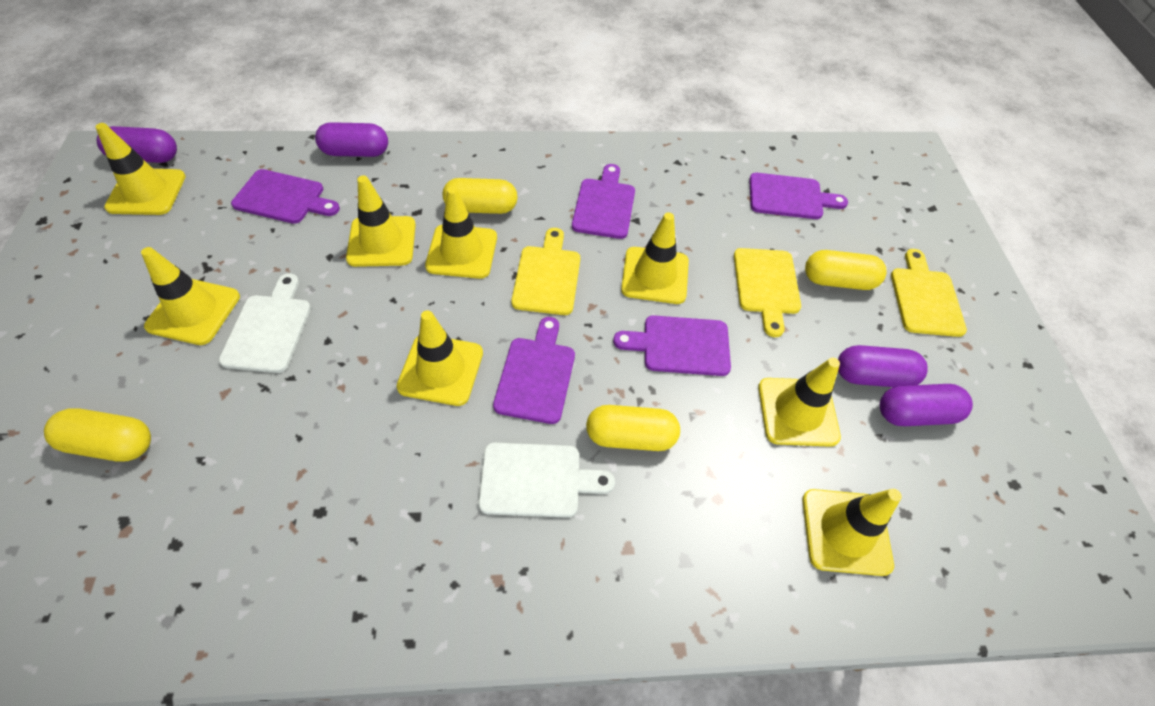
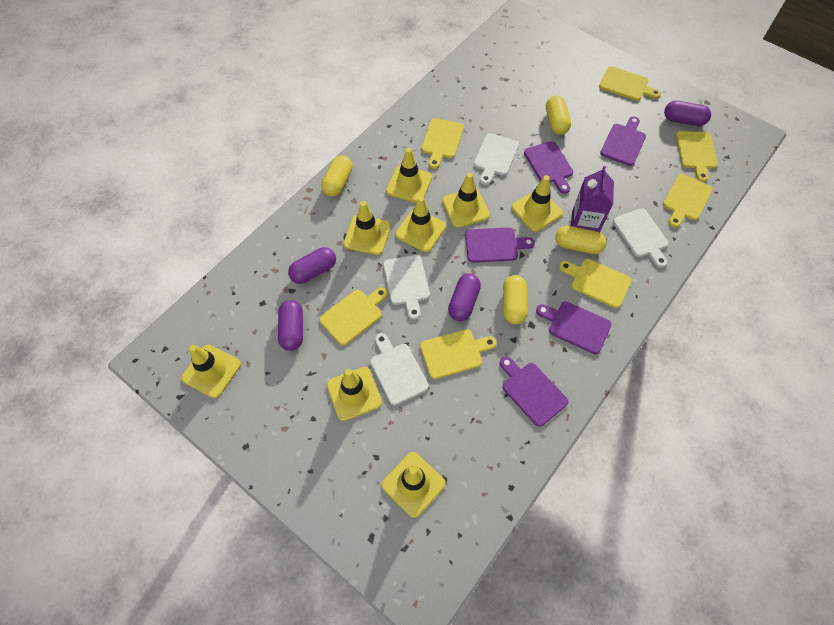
purple carton: none = 0 -> [571,166,614,232] = 1
white cutting board: [219,273,311,373] [478,443,615,518] = 2 -> [370,333,429,405] [383,255,430,320] [474,133,519,185] [613,208,668,268] = 4
yellow cutting board: [511,228,580,315] [734,248,801,337] [891,249,967,337] = 3 -> [319,287,388,345] [420,329,497,379] [421,118,464,169] [559,259,632,308] [599,66,661,101] [663,174,713,228] [676,131,718,182] = 7

